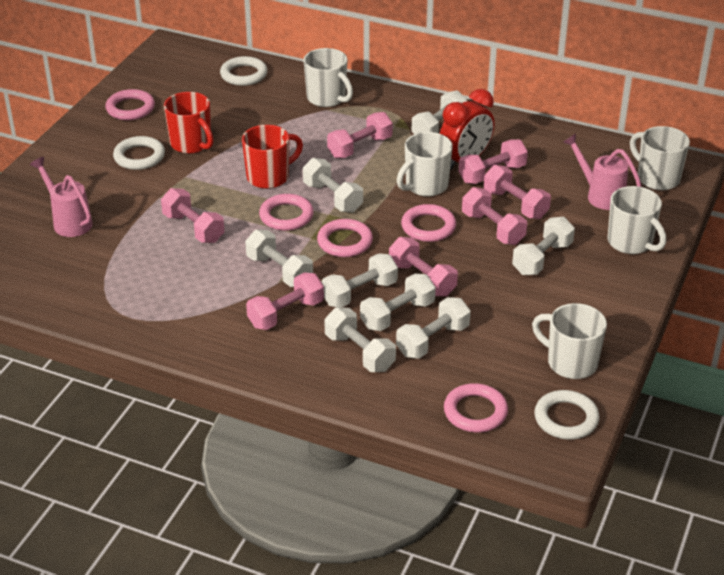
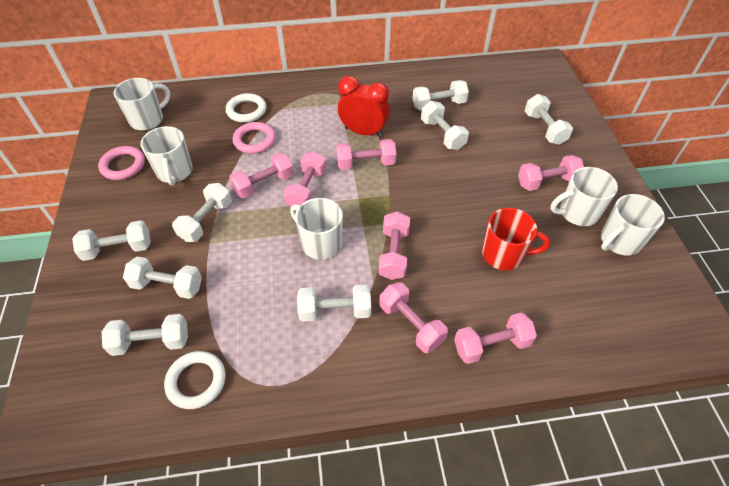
pink ring: [105,89,155,120] [259,194,314,231] [317,219,373,257] [401,204,456,242] [444,383,508,433] = 5 -> [98,146,145,180] [233,122,276,154] = 2
pink watering can: [30,157,93,237] [563,133,642,210] = 2 -> none = 0
red mug: [164,92,214,154] [242,125,303,189] = 2 -> [482,208,550,270] = 1
white ring: [113,136,165,170] [220,56,267,86] [534,390,600,440] = 3 -> [164,351,226,409] [226,93,266,123] = 2

